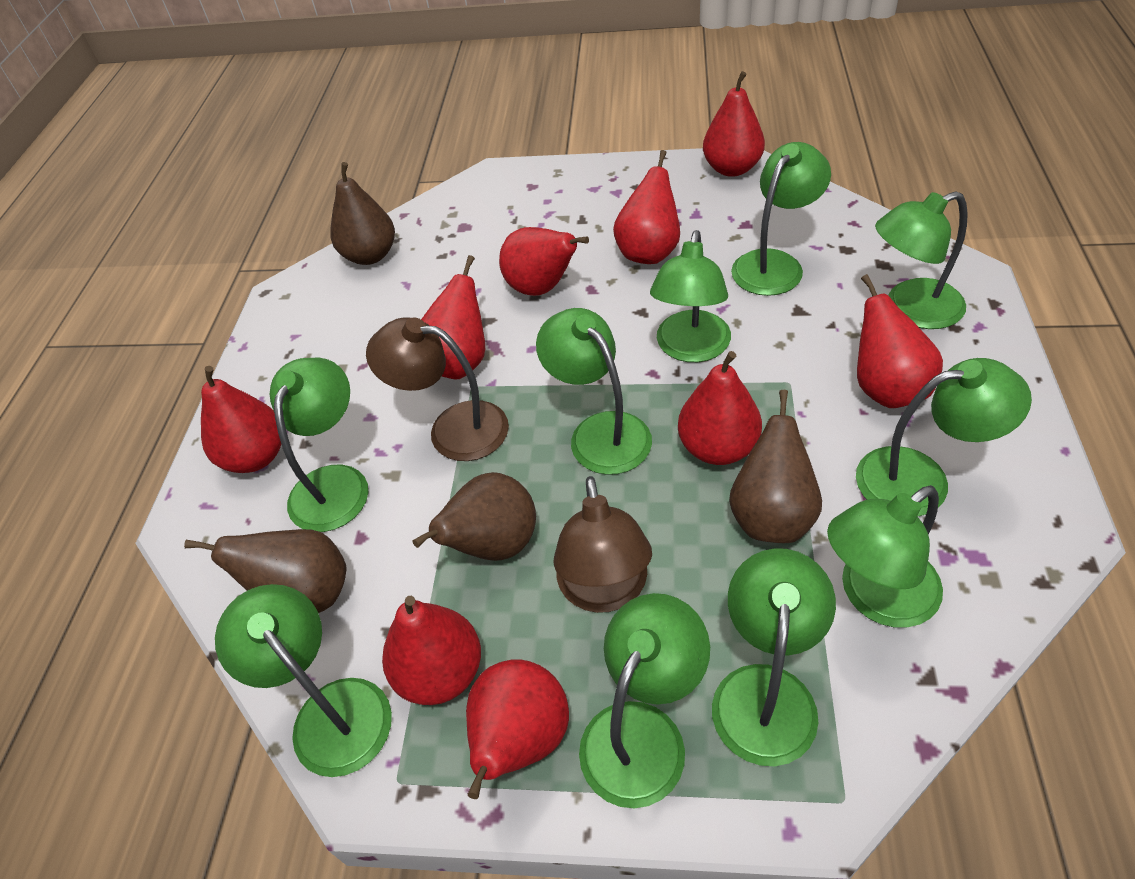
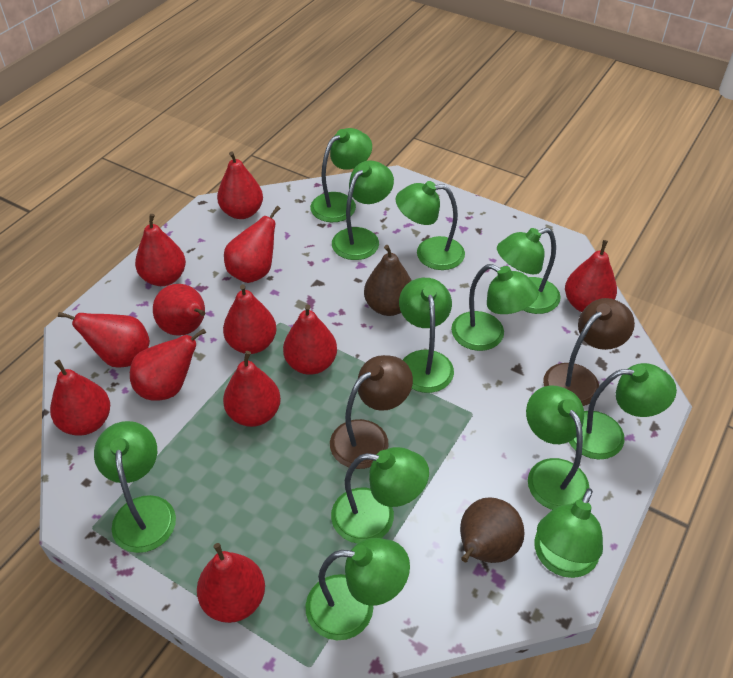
brown pear: [184,529,347,613] [330,162,395,265] [412,472,536,561] [729,390,822,543] = 4 -> [364,245,412,316] [460,497,525,563] = 2
green lamp: [215,584,392,777] [270,357,368,532] [536,308,652,475] [579,593,710,808] [650,230,731,362] [712,548,836,766] [731,142,831,296] [827,485,943,628] [856,358,1032,517] [875,191,968,329] = 10 -> [94,421,176,553] [306,538,410,640] [310,128,372,222] [331,447,429,544] [332,160,394,260] [395,181,465,270] [399,278,454,393] [451,264,539,351] [497,228,561,314] [526,385,589,510] [534,488,603,578] [569,363,677,459] = 12
red pear: [201,366,281,473] [382,596,481,705] [421,255,485,379] [466,659,569,799] [499,227,589,296] [613,150,680,264] [678,351,762,465] [703,71,765,177] [857,274,943,408] = 9 -> [50,360,110,436] [58,312,150,368] [130,328,206,401] [135,214,186,286] [153,284,205,336] [197,543,265,623] [217,152,263,219] [223,284,277,354] [223,351,281,427] [224,206,281,283] [283,305,337,375] [565,240,617,312] = 12

